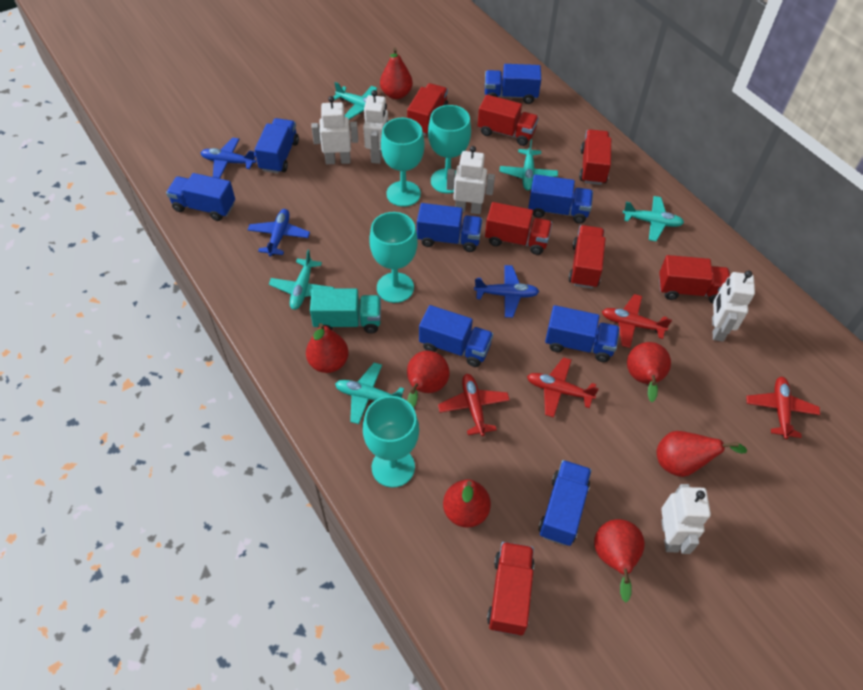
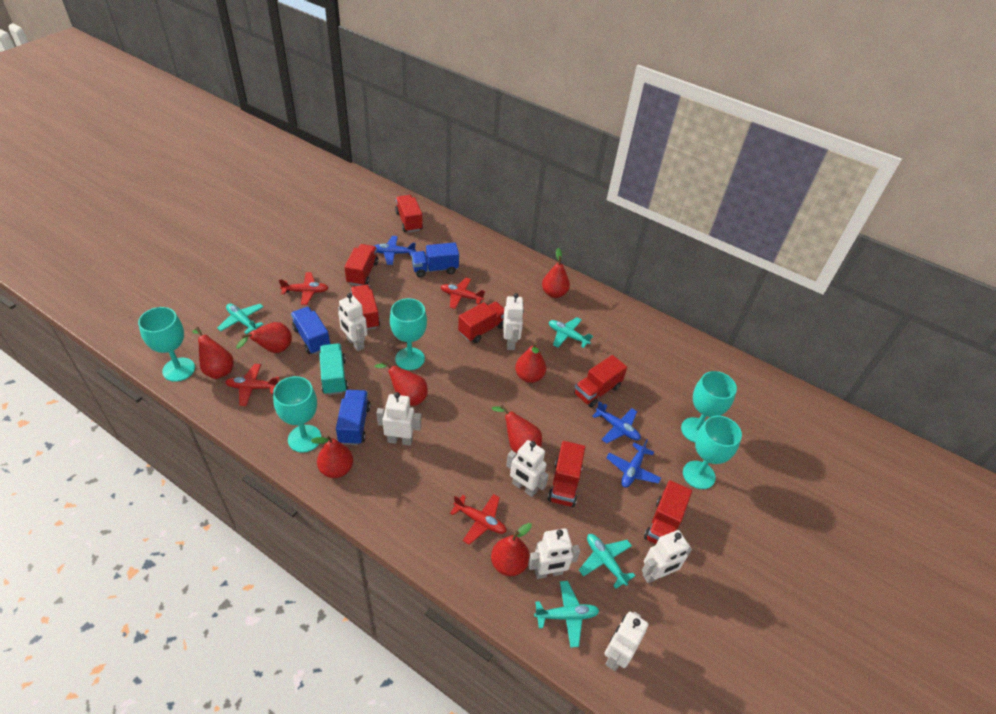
blue truck: [166,173,235,221] [255,118,299,173] [417,203,483,252] [419,305,493,367] [485,64,541,104] [528,174,593,224] [539,460,592,546] [545,305,620,362] = 8 -> [291,307,330,354] [336,390,371,445] [411,242,459,277] = 3
red pear: [306,323,349,373] [380,48,413,99] [407,351,450,408] [443,480,491,528] [594,519,645,602] [627,342,671,402] [657,431,747,477] = 7 -> [193,327,234,379] [236,322,292,353] [311,435,353,478] [375,361,428,406] [491,523,532,576] [492,405,542,453] [515,342,546,383] [542,248,570,298] = 8
turquoise goblet: [363,396,419,488] [370,212,418,303] [381,118,424,207] [428,105,471,193] = 4 -> [138,307,195,382] [273,376,321,453] [390,298,427,370] [681,371,737,442] [683,416,742,489] = 5
turquoise plane: [269,250,334,310] [334,82,377,120] [335,363,404,424] [500,139,558,191] [623,196,684,241] = 5 -> [217,303,264,334] [534,581,600,648] [549,317,593,348] [579,534,635,589] = 4
white robot: [311,96,358,164] [363,90,388,164] [447,146,495,214] [661,484,711,554] [712,271,755,341] = 5 -> [338,293,367,351] [377,392,421,446] [503,293,524,350] [506,440,549,497] [528,528,580,579] [604,612,648,671] [642,530,692,583] = 7

